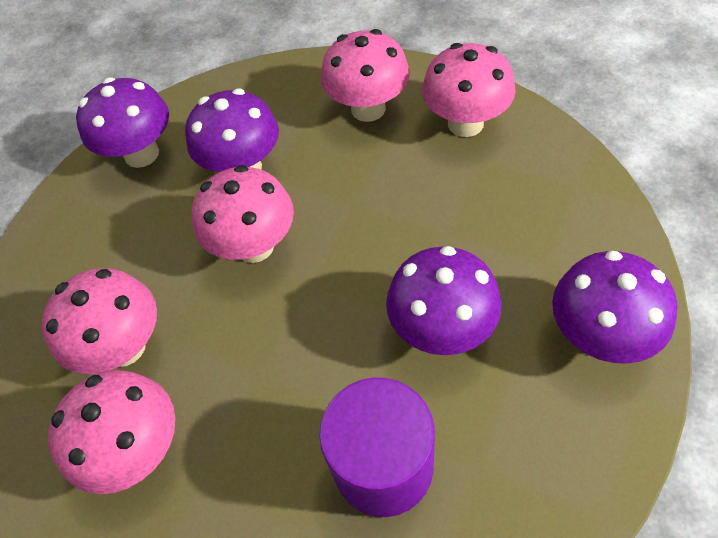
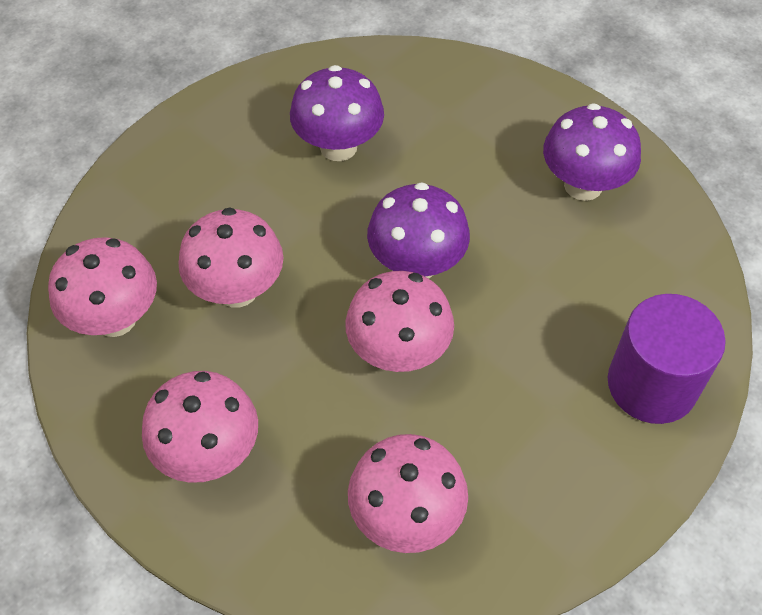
purple mushroom: [76,77,169,168] [185,89,279,172] [386,246,502,355] [552,251,677,364] = 4 -> [290,65,384,161] [367,182,470,279] [543,103,641,201] = 3

